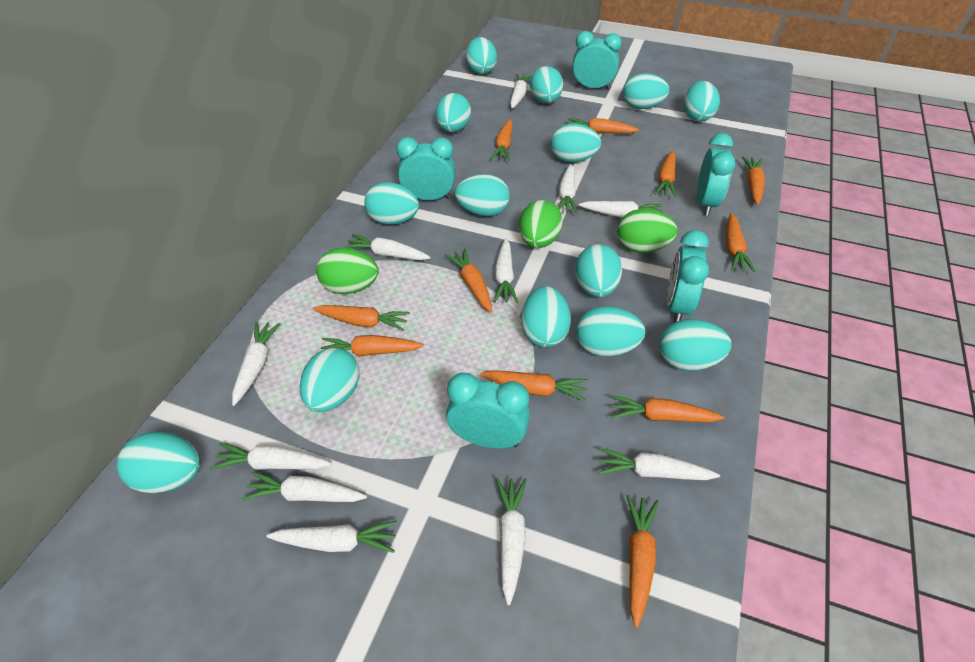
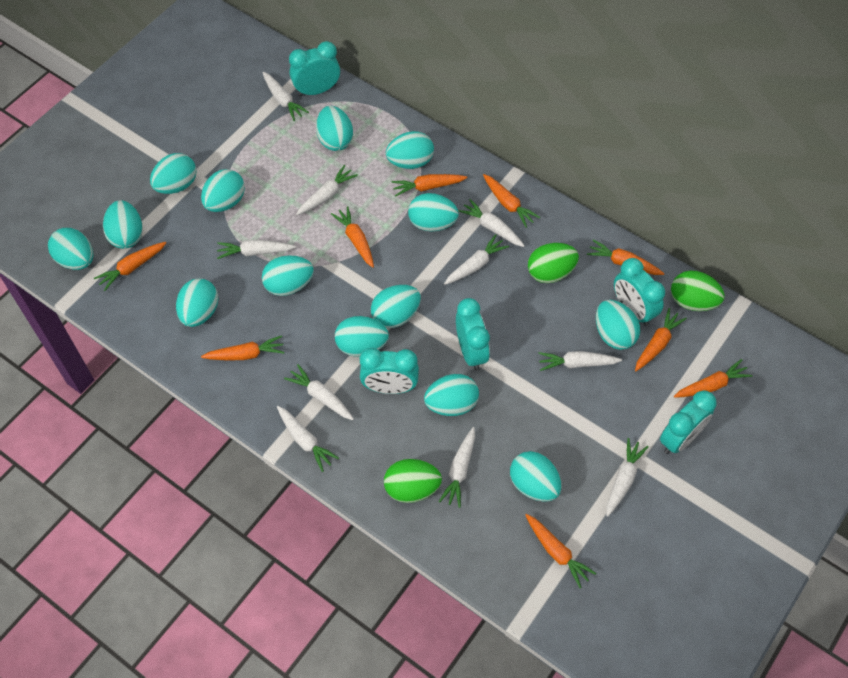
orange carrot: [313,305,410,331] [321,335,424,357] [445,248,492,313] [480,370,588,401] [491,119,513,161] [567,118,639,133] [611,395,725,422] [627,495,659,628] [655,151,676,197] [726,213,756,272] [742,157,765,205] = 11 -> [94,242,166,291] [201,335,285,360] [331,206,374,268] [391,174,467,197] [483,174,540,228] [526,514,597,588] [587,239,665,275] [635,308,687,371] [674,359,753,398] = 9
white carrot: [210,443,331,470] [232,322,280,406] [242,472,367,502] [267,521,397,553] [344,233,431,260] [494,238,518,303] [496,478,527,605] [510,74,532,108] [558,164,578,214] [579,201,663,217] [598,447,720,480] = 11 -> [217,240,296,259] [263,72,309,121] [277,406,339,472] [284,364,354,420] [296,165,358,215] [439,427,475,508] [444,234,509,285] [458,199,525,247] [538,351,622,371] [606,438,649,517] = 10

